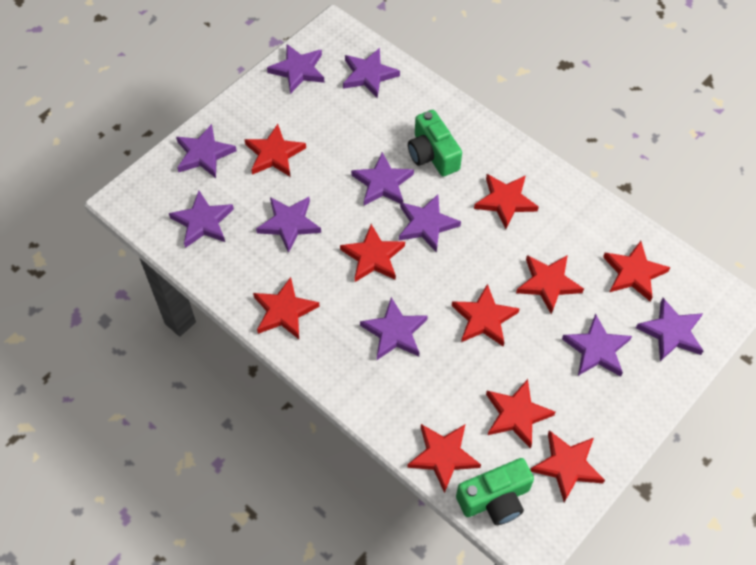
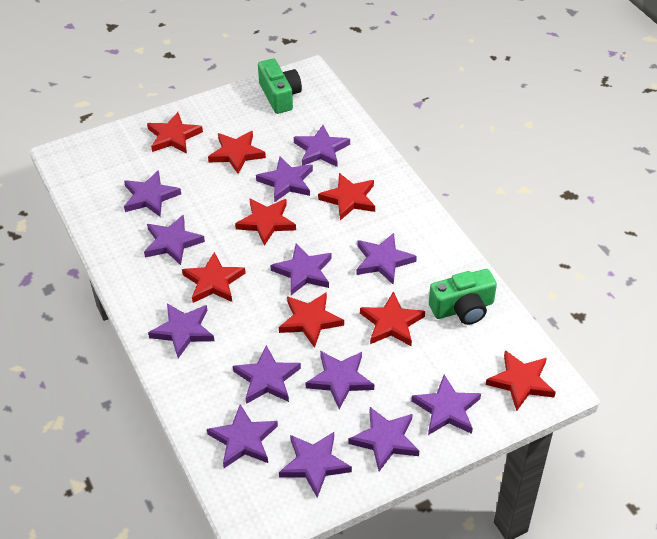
purple star: [169,191,234,248] [176,124,237,178] [256,197,321,253] [267,44,325,94] [343,48,400,99] [351,152,414,206] [360,297,428,360] [399,194,461,253] [562,313,632,376] [636,298,703,361] = 10 -> [124,170,181,217] [144,215,205,265] [148,303,214,358] [207,404,278,468] [233,345,301,404] [256,157,313,202] [270,243,332,295] [279,432,352,498] [294,125,350,167] [305,351,374,409] [348,407,419,471] [356,233,417,285] [411,375,481,435] = 13
red star: [244,124,306,176] [253,277,320,339] [340,224,405,282] [407,424,481,493] [452,284,520,347] [474,174,539,229] [486,379,555,449] [516,255,584,314] [530,430,605,502] [603,241,671,302] = 10 -> [147,112,203,154] [182,252,246,303] [208,131,266,174] [235,198,296,246] [279,292,344,348] [318,173,375,220] [360,291,425,346] [486,350,556,411] = 8

